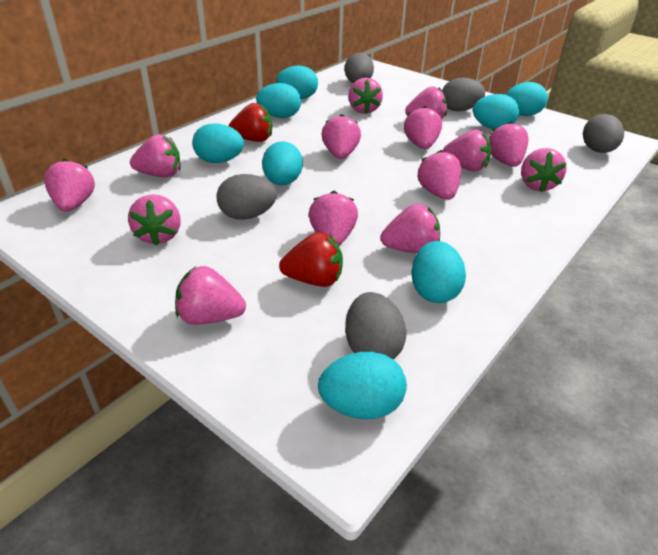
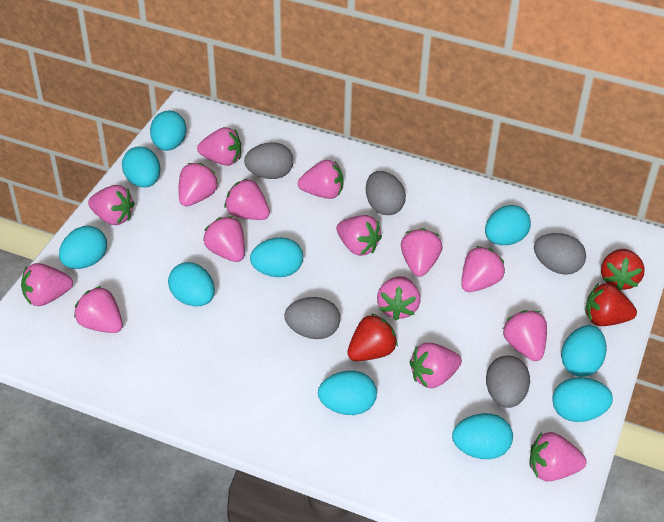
pink strawberry: [44,159,95,212] [128,194,181,246] [130,135,181,177] [175,266,246,325] [309,191,358,246] [322,114,361,159] [348,78,383,114] [381,204,440,254] [404,106,442,149] [405,86,447,119] [417,150,461,200] [443,130,491,171] [489,121,529,167] [521,148,567,192] = 14 -> [21,263,73,306] [74,286,123,333] [88,185,135,225] [179,163,218,206] [197,127,241,166] [203,216,245,262] [225,178,270,220] [298,160,344,199] [336,215,382,256] [377,276,420,320] [401,228,443,277] [410,343,462,388] [461,246,505,292] [503,310,547,361] [530,432,587,482] = 15
red strawberry: [228,103,272,142] [279,232,343,287] = 2 -> [347,313,398,361] [585,283,637,326] [601,249,645,291] = 3
turquoise egg: [192,124,244,163] [256,83,301,118] [262,141,303,185] [276,65,318,99] [318,352,407,419] [411,241,466,303] [473,94,519,129] [506,82,548,116] = 8 -> [59,226,107,269] [122,146,160,188] [150,110,187,151] [168,262,215,306] [250,237,303,277] [318,371,377,415] [452,413,513,459] [485,205,531,245] [553,377,613,422] [561,325,607,377] = 10

